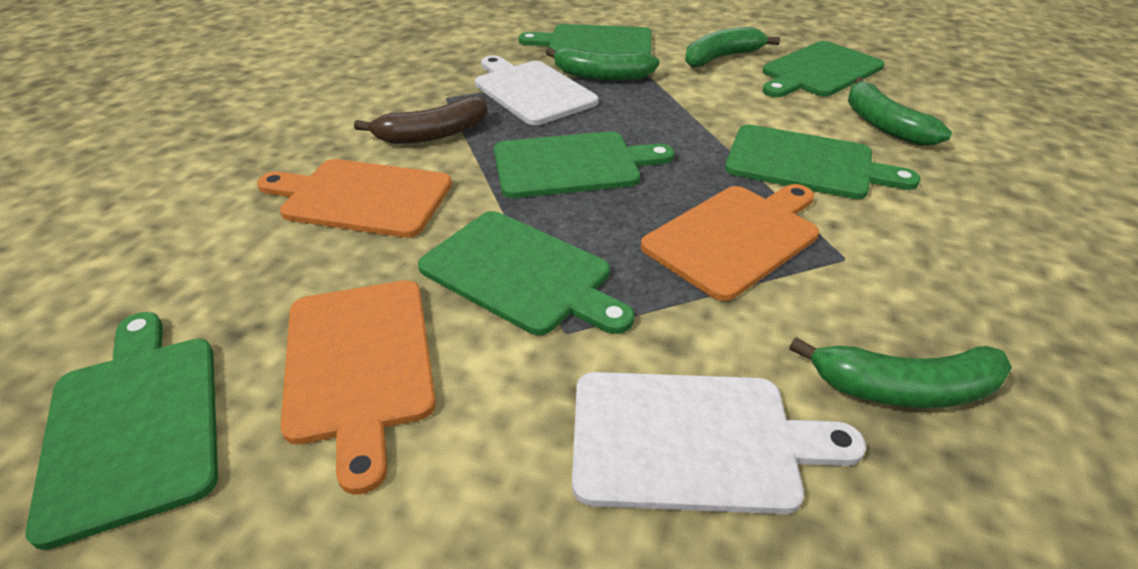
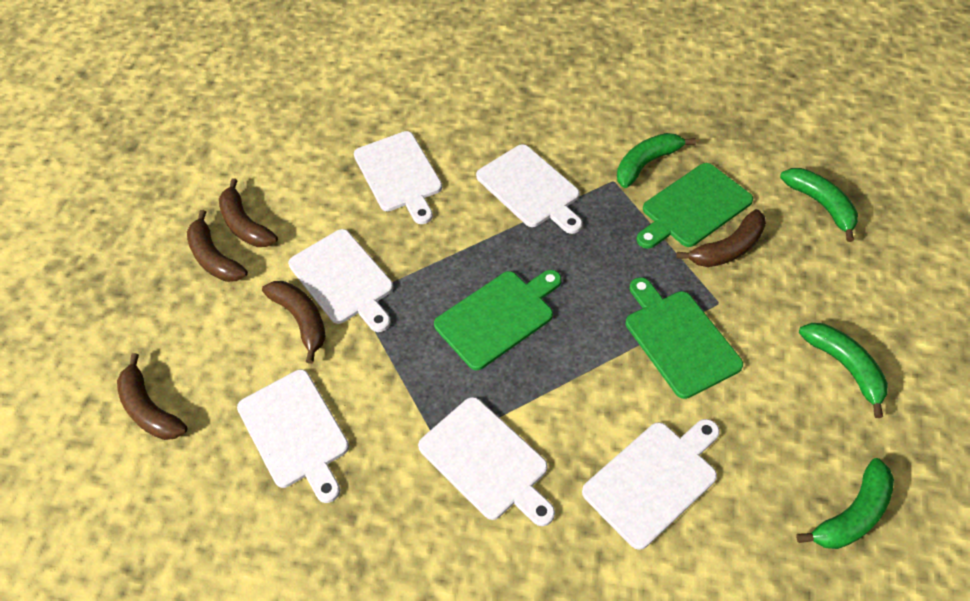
brown banana: [354,96,487,144] = 1 -> [117,353,188,440] [187,210,248,282] [219,178,278,247] [262,281,326,364] [676,209,766,267] = 5
green cutting board: [26,312,218,550] [418,211,634,335] [494,131,675,198] [519,24,652,54] [725,125,921,199] [763,41,885,97] = 6 -> [434,270,562,370] [626,277,743,399] [637,163,753,249] = 3
orange cutting board: [257,159,452,238] [281,280,436,495] [641,184,819,301] = 3 -> none = 0
white cutting board: [475,56,599,125] [572,372,866,514] = 2 -> [237,369,349,503] [288,229,393,332] [354,131,442,224] [418,397,555,526] [476,144,582,234] [582,419,720,550] = 6

